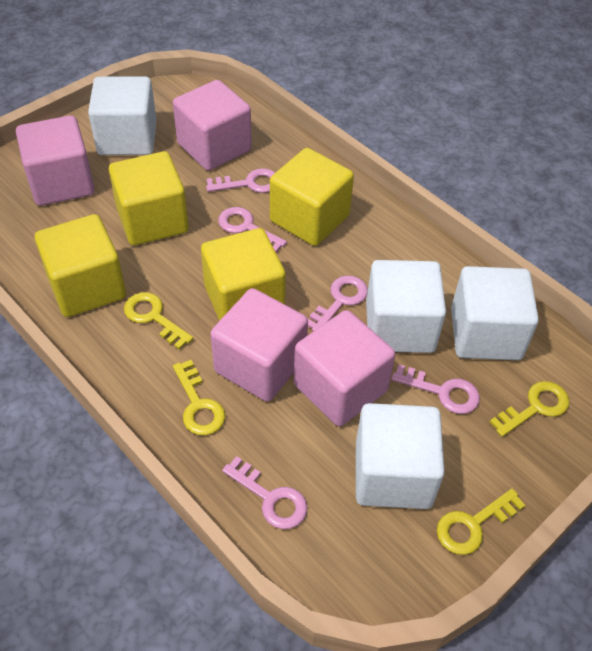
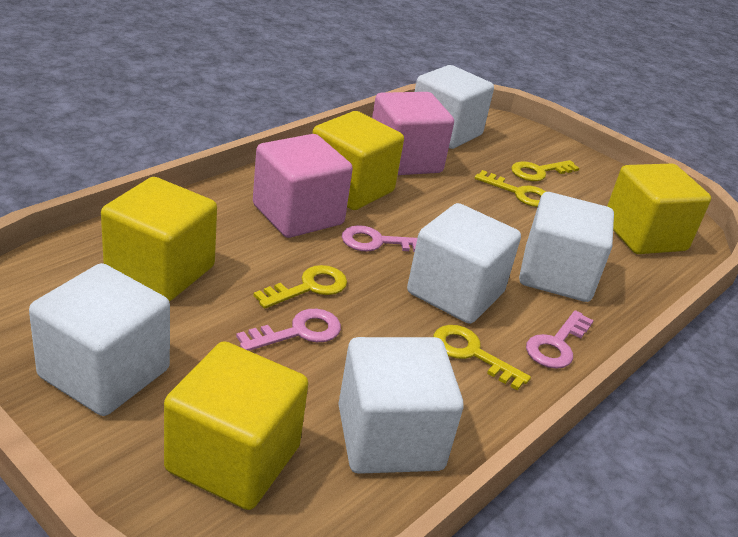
pink cube: [16,115,95,206] [173,80,252,171] [211,288,308,402] [294,310,395,426] = 4 -> [253,134,353,238] [372,92,454,175] = 2
pink key: [206,168,275,193] [218,207,287,252] [222,456,307,529] [308,275,368,331] [392,364,480,414] = 5 -> [236,309,341,351] [342,225,417,252] [526,310,594,369] = 3
white cube: [88,76,157,155] [356,403,445,509] [366,260,446,353] [451,266,539,360] = 4 -> [29,263,170,416] [338,337,464,474] [407,203,521,324] [415,65,494,149] [519,192,614,302] = 5

